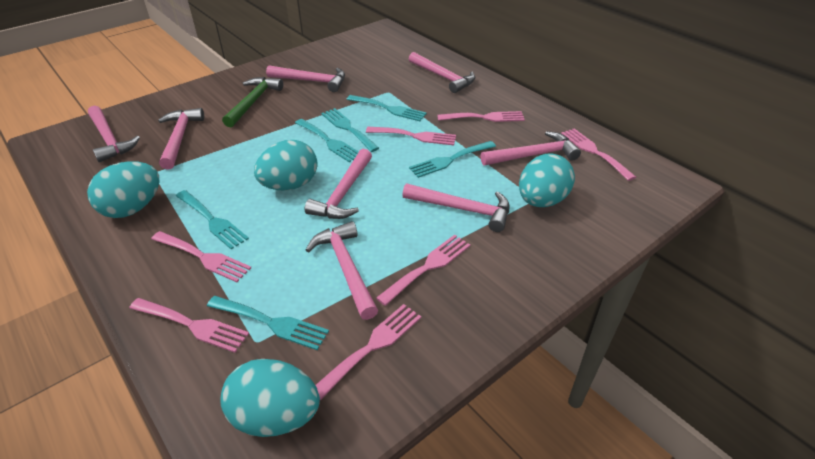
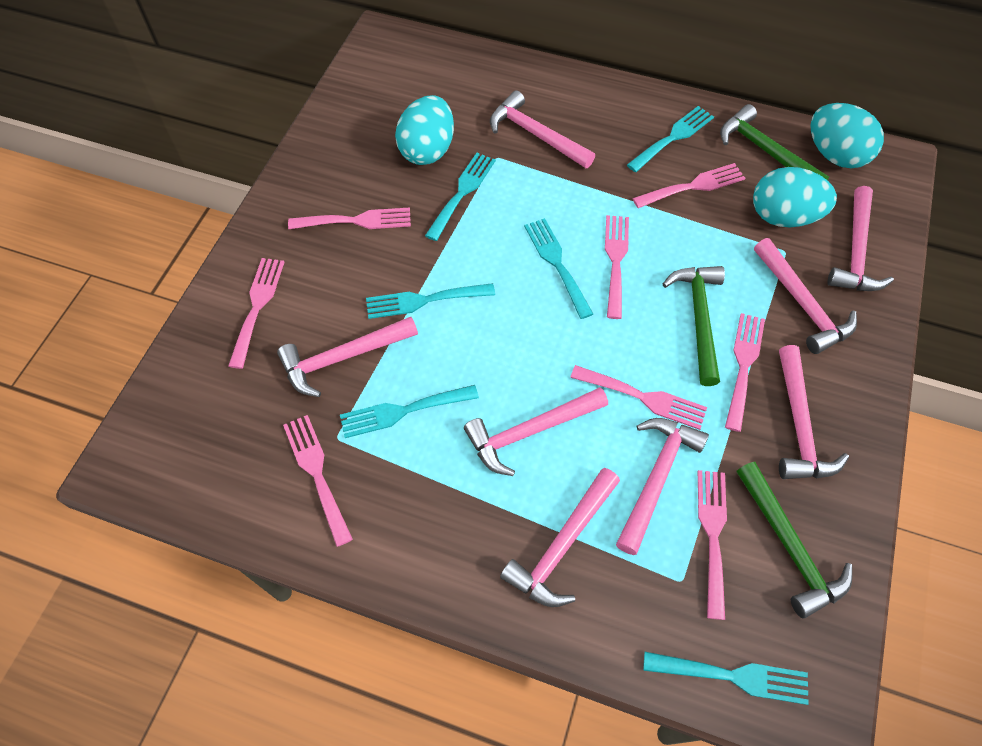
green hammer: [222,77,283,127] = 1 -> [663,266,725,386] [720,104,829,180] [737,462,852,618] = 3
pink fork: [129,298,249,353] [151,231,251,282] [316,304,421,400] [366,127,456,145] [376,235,470,306] [437,111,525,122] [561,128,636,181] = 7 -> [228,258,285,369] [283,415,353,547] [288,207,411,229] [570,365,707,430] [605,215,629,319] [632,163,745,208] [698,470,727,620] [725,313,765,432] = 8
turquoise egg: [87,161,159,218] [220,359,320,437] [254,140,318,191] [519,153,575,207] = 4 -> [395,95,454,165] [753,167,837,227] [810,103,884,168] = 3

